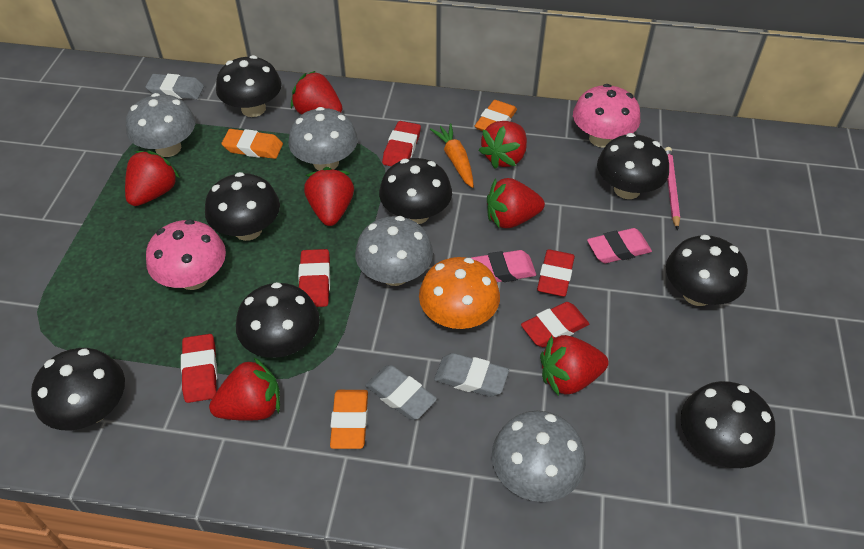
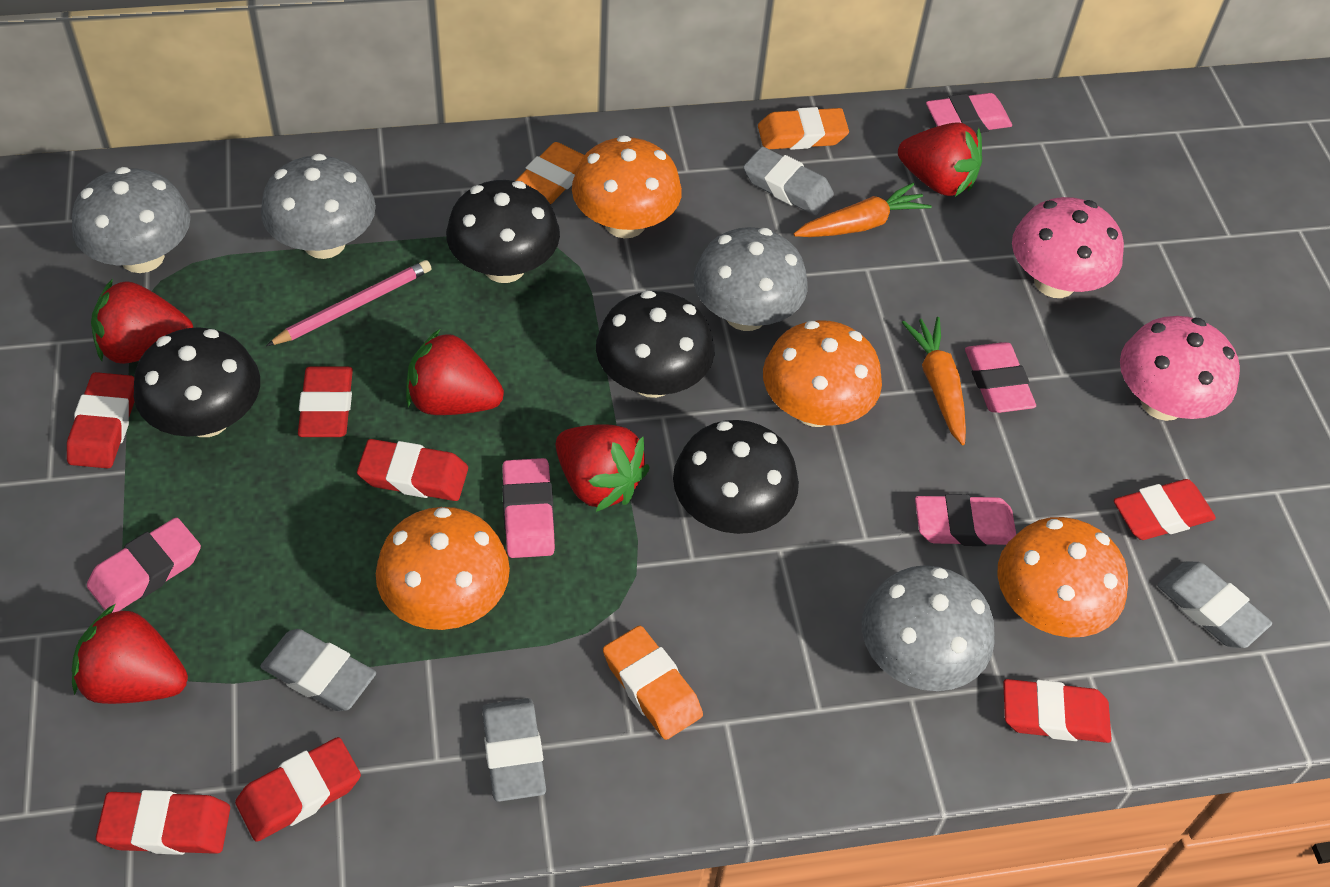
black mushroom: [31,348,125,430] [205,172,280,241] [216,55,282,117] [236,282,320,358] [379,158,452,224] [597,133,669,199] [666,235,748,306] [681,381,775,468] = 8 -> [134,327,260,437] [446,180,560,283] [596,290,714,398] [673,420,799,534] = 4
grey eraser: [145,74,204,100] [366,365,437,420] [434,353,509,397] = 3 -> [260,629,376,711] [482,698,546,802] [743,146,834,215] [1157,562,1272,648] = 4
orange carrot: [430,123,474,188] = 1 -> [794,183,932,237] [902,317,966,445] = 2
orange mushroom: [419,257,500,329] = 1 -> [376,507,510,630] [572,135,682,238] [763,320,882,427] [997,517,1128,637] = 4
pink eraser: [471,250,536,282] [587,228,652,263] = 2 -> [87,517,201,613] [502,458,555,558] [915,494,1016,546] [926,93,1012,133] [965,342,1036,413] = 5
red eraser: [181,334,217,403] [298,249,330,307] [382,121,421,166] [521,302,589,347] [537,249,575,297] = 5 -> [67,372,135,468] [96,790,230,855] [235,737,361,842] [298,366,353,437] [357,439,468,501] [1003,679,1112,743] [1114,479,1216,540] = 7
red strawberry: [125,151,180,206] [209,357,280,421] [291,71,343,114] [304,167,354,226] [479,121,527,169] [487,178,545,228] [540,335,609,396] = 7 -> [72,604,188,704] [91,279,193,364] [406,329,504,415] [556,424,650,512] [898,122,982,197] = 5

